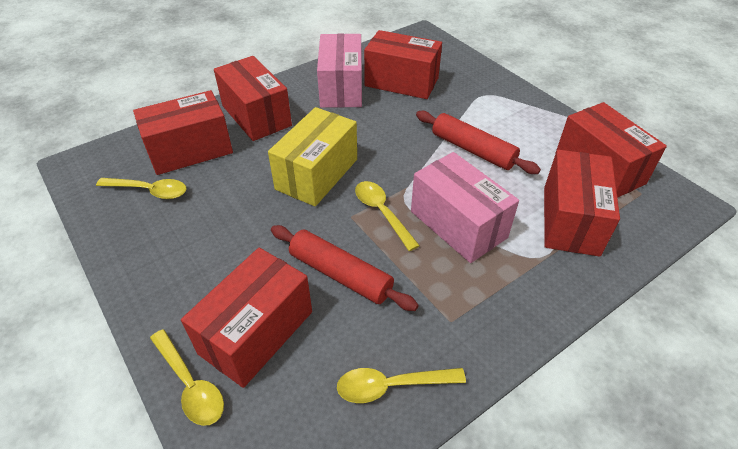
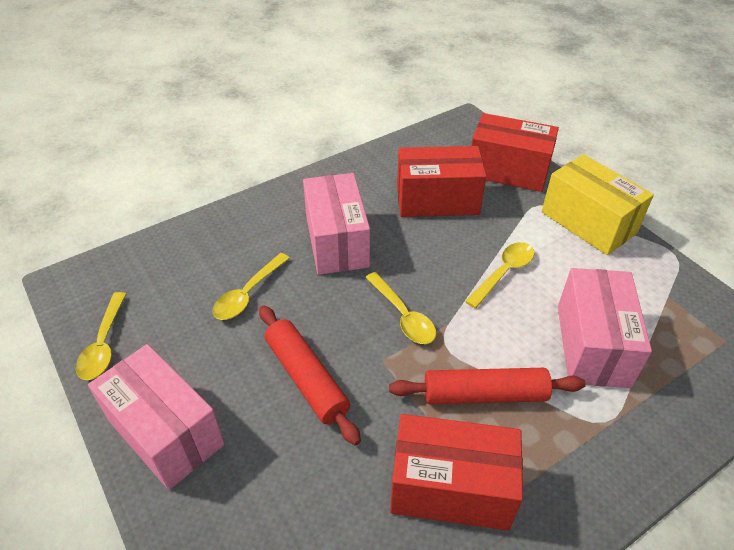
pink box: [317,33,362,108] [411,152,519,263] = 2 -> [88,344,225,490] [303,173,370,275] [558,268,652,388] = 3
red box: [133,90,233,175] [181,247,312,388] [214,56,292,141] [364,30,442,99] [544,150,620,257] [555,102,667,198] = 6 -> [390,414,523,531] [397,146,487,217] [472,113,559,192] = 3

